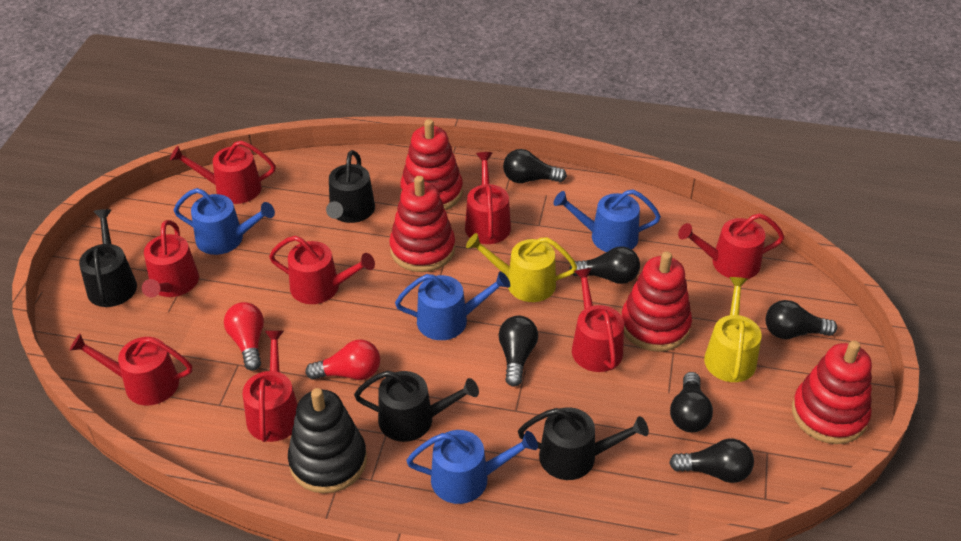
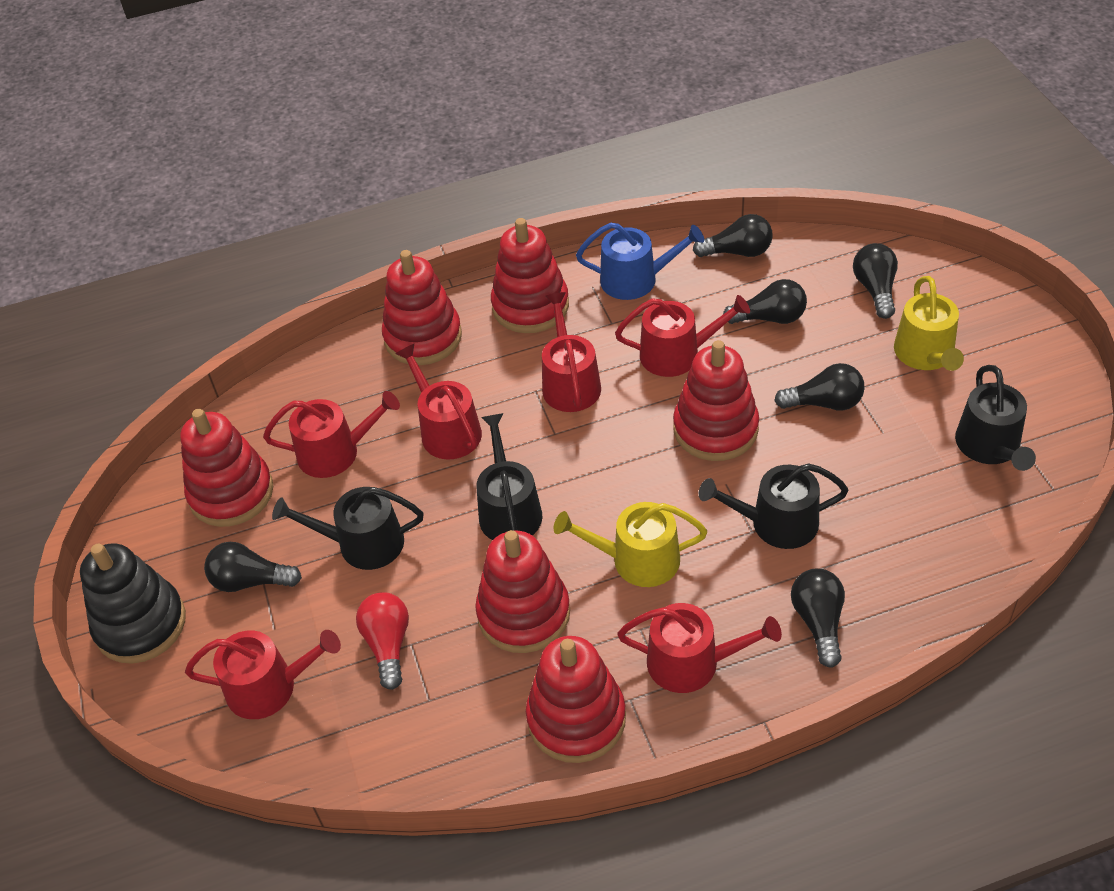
blue watering can: [174,188,275,255] [395,271,510,340] [406,430,538,504] [554,190,661,252] = 4 -> [576,223,704,300] = 1
red light bulb: [224,302,264,371] [305,339,380,380] = 2 -> [356,592,409,690] = 1
red stacking toy: [389,176,455,272] [400,119,463,210] [622,251,692,352] [792,341,872,444] = 4 -> [180,409,273,527] [382,250,462,365] [475,530,570,653] [491,218,569,333] [526,636,626,763] [673,340,759,461] = 6
red watering can: [69,334,192,405] [142,220,199,298] [170,141,275,204] [243,331,298,442] [269,236,375,304] [465,152,511,244] [572,268,624,372] [678,213,784,279] = 8 -> [185,630,341,719] [263,391,400,478] [395,344,482,460] [542,292,601,412] [615,295,750,377] [617,603,782,693] = 6

